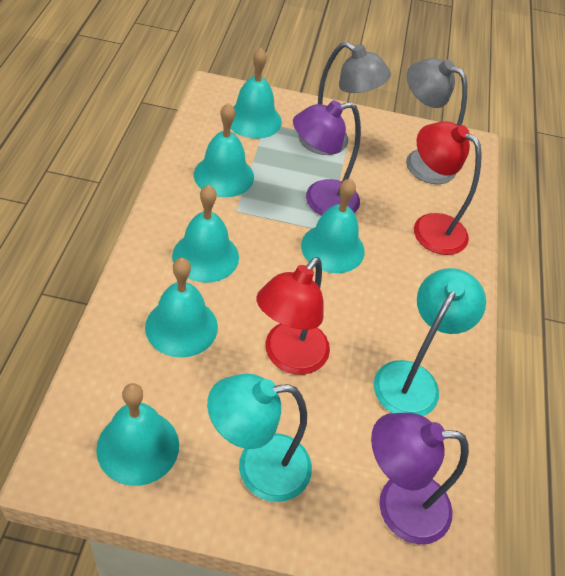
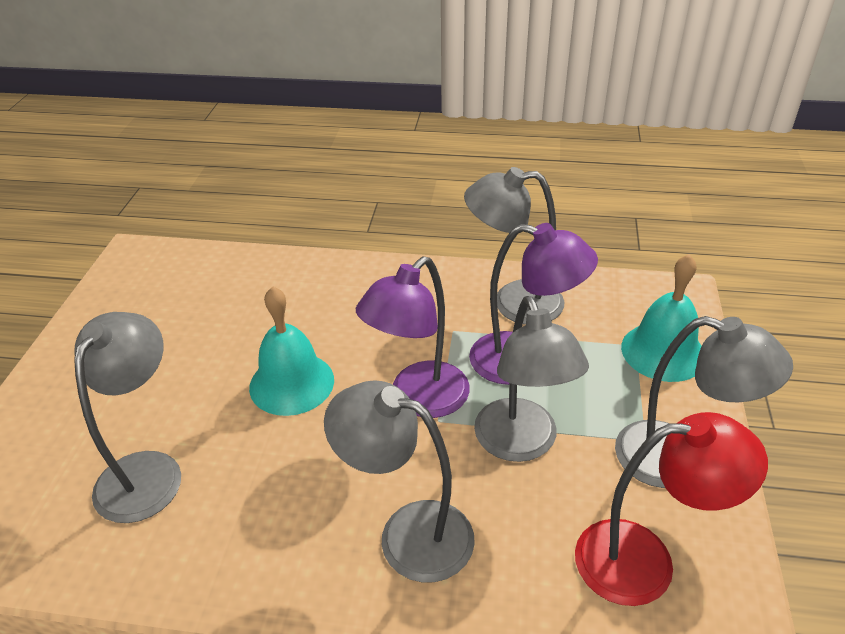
grey lamp: [298,42,391,155] [406,58,467,184] = 2 -> [74,312,181,523] [324,381,475,582] [464,167,564,325] [474,296,589,462] [615,316,793,488] = 5
red lamp: [256,257,330,375] [414,121,482,255] = 2 -> [575,412,768,606] = 1
turquoise bell: [96,383,179,486] [145,258,218,358] [172,185,239,283] [194,103,254,197] [231,48,282,139] [301,179,365,273] = 6 -> [249,286,334,416] [621,254,702,382] = 2
turquoise lamp: [207,374,312,502] [374,268,486,416] = 2 -> none = 0

